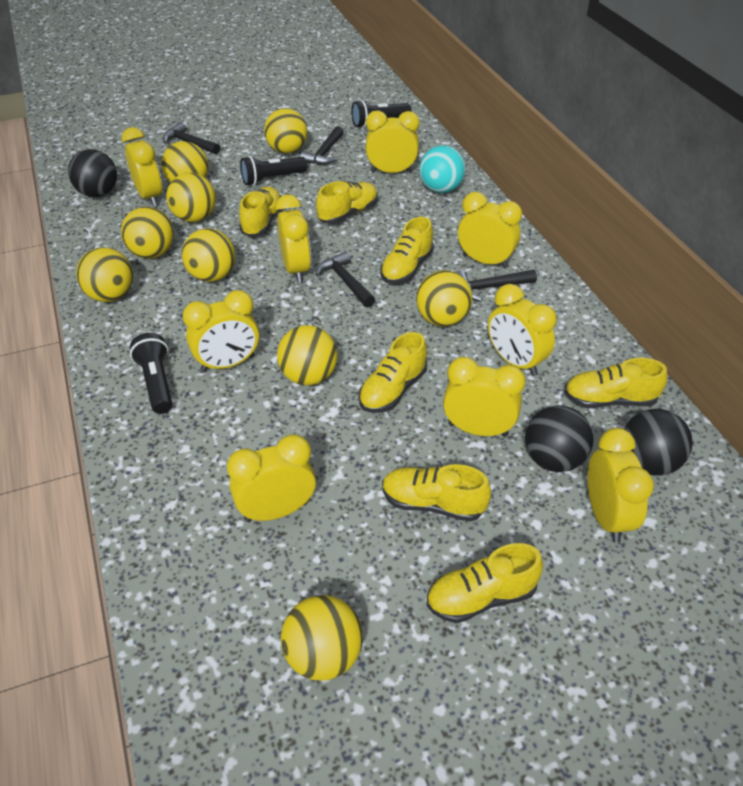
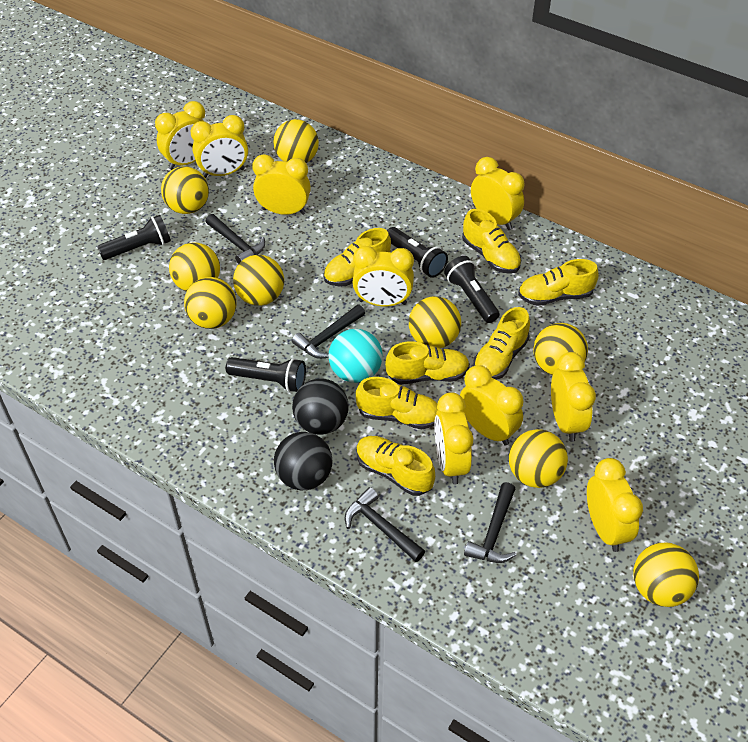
black ball: [68,149,117,197] [525,405,593,472] [624,409,693,476] = 3 -> [274,432,333,491] [292,379,349,435] = 2
black flashlight: [130,333,173,414] [240,156,307,186] [351,100,411,128] = 3 -> [97,215,171,260] [226,357,306,392] [387,227,448,278] [444,256,500,323] = 4

